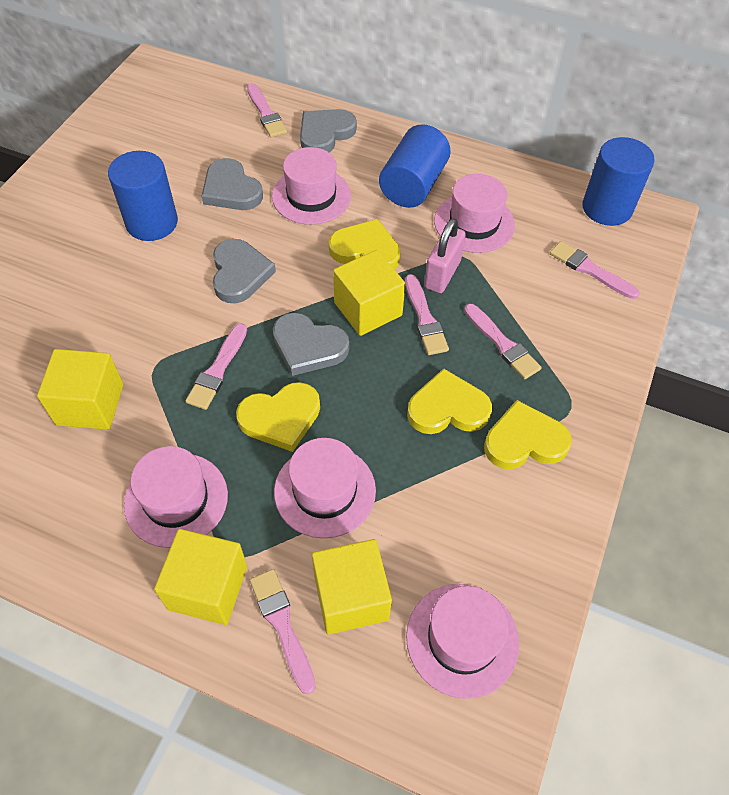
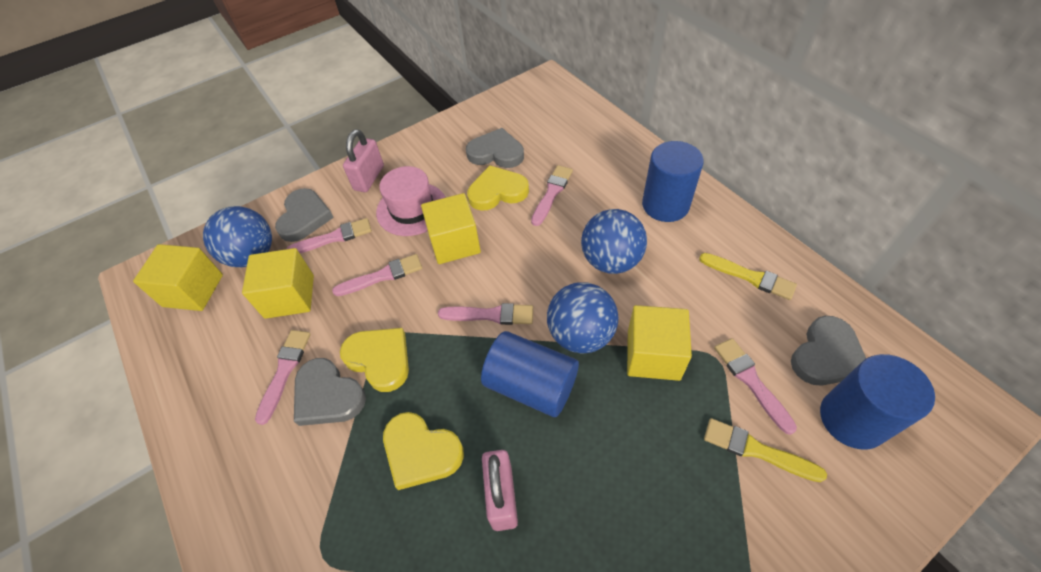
blue ball: none = 0 -> [203,206,272,267] [547,282,618,354] [581,209,647,274] = 3
pink hat: [124,446,228,548] [272,147,351,225] [274,438,376,539] [406,584,519,699] [434,174,515,253] = 5 -> [376,166,446,236] = 1
pink padlock: [424,218,466,293] = 1 -> [343,129,384,192] [482,450,518,531] = 2
yellow brush: none = 0 -> [699,253,797,300] [704,418,827,482] = 2
yellow heart: [236,382,320,452] [329,219,401,270] [407,369,492,434] [484,400,572,469] = 4 -> [340,328,409,392] [383,412,464,490] [467,165,529,211] = 3

